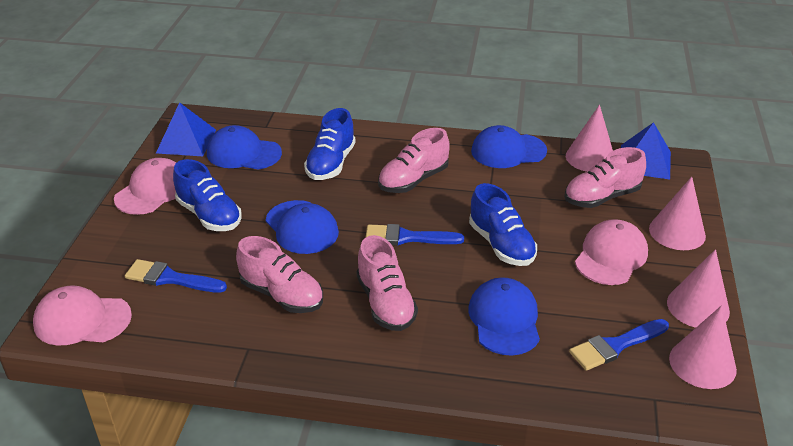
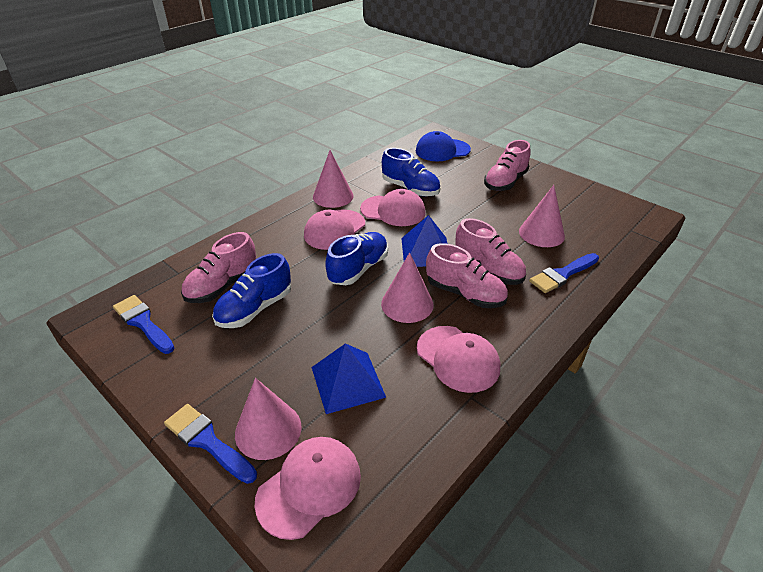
blue cap: [207,125,282,170] [266,200,339,254] [468,277,540,356] [471,125,547,168] = 4 -> [416,131,471,161] = 1
pink cap: [33,285,132,346] [114,158,176,215] [575,219,648,285] = 3 -> [254,437,361,540] [304,210,365,250] [360,189,426,226] [417,326,500,393] = 4

